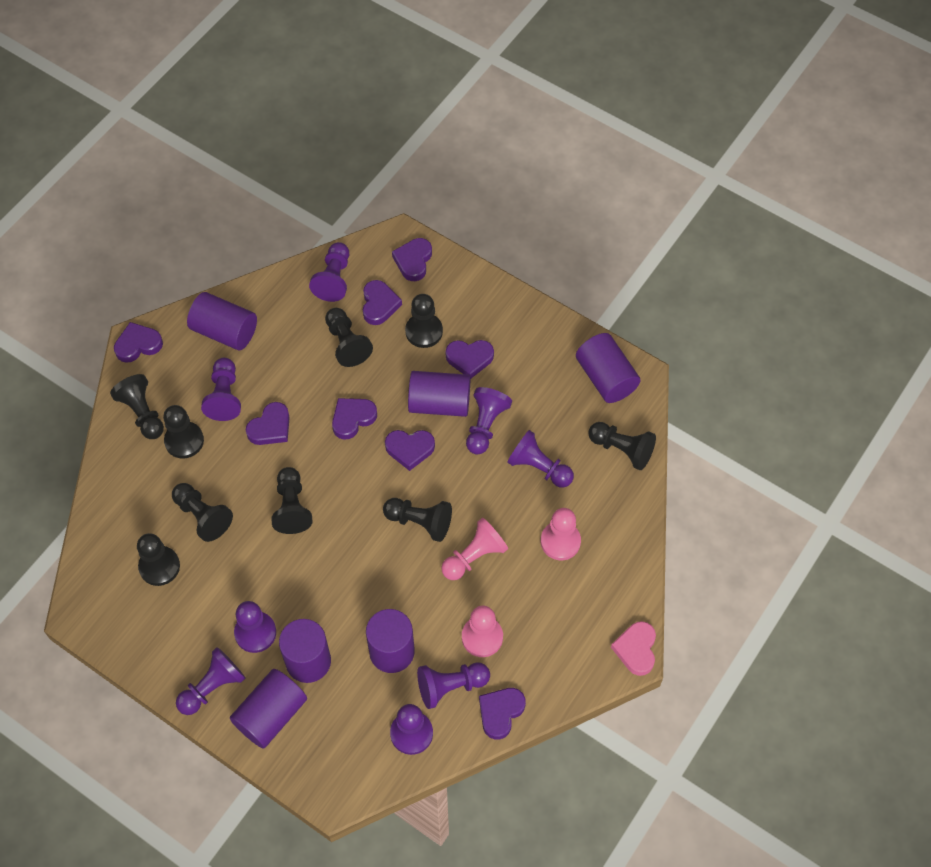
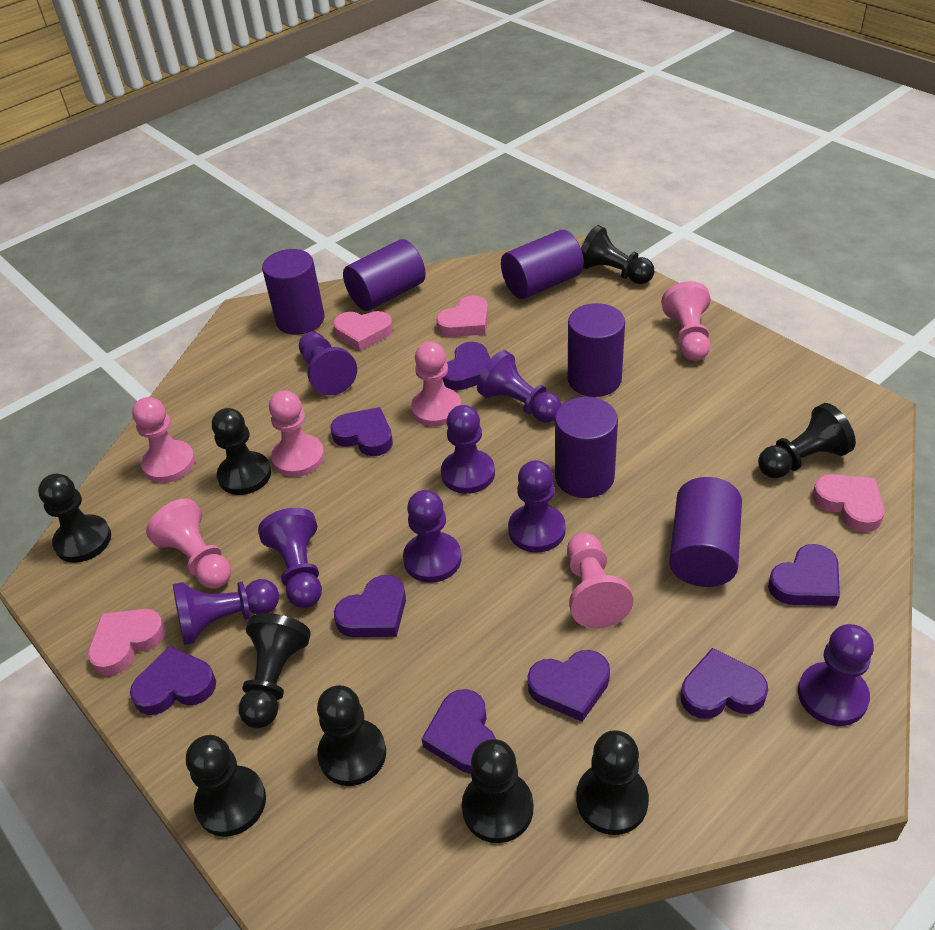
pink heart: [611,621,656,676] = 1 -> [88,609,165,676] [333,311,393,351] [436,295,488,337] [812,474,885,532] = 4
pink pawn: [441,518,508,580] [462,606,503,657] [541,508,581,560] = 3 -> [132,397,195,483] [146,499,231,589] [269,390,325,477] [411,342,461,427] [567,533,633,629] [661,281,711,361] = 6

